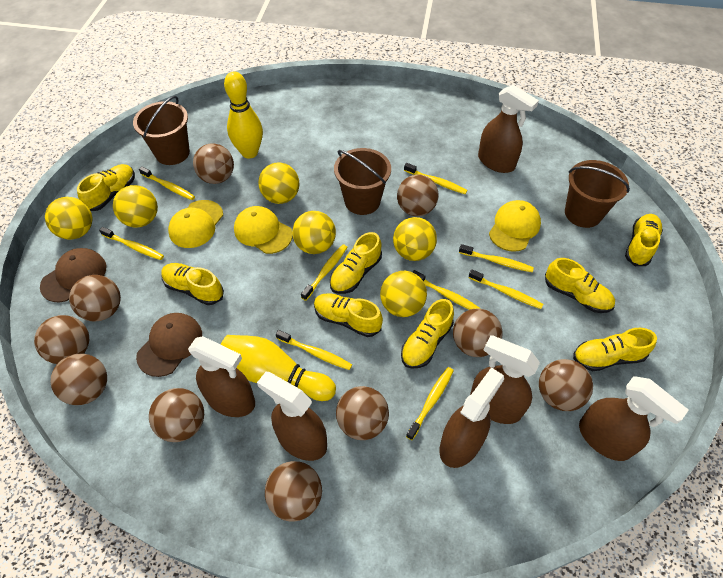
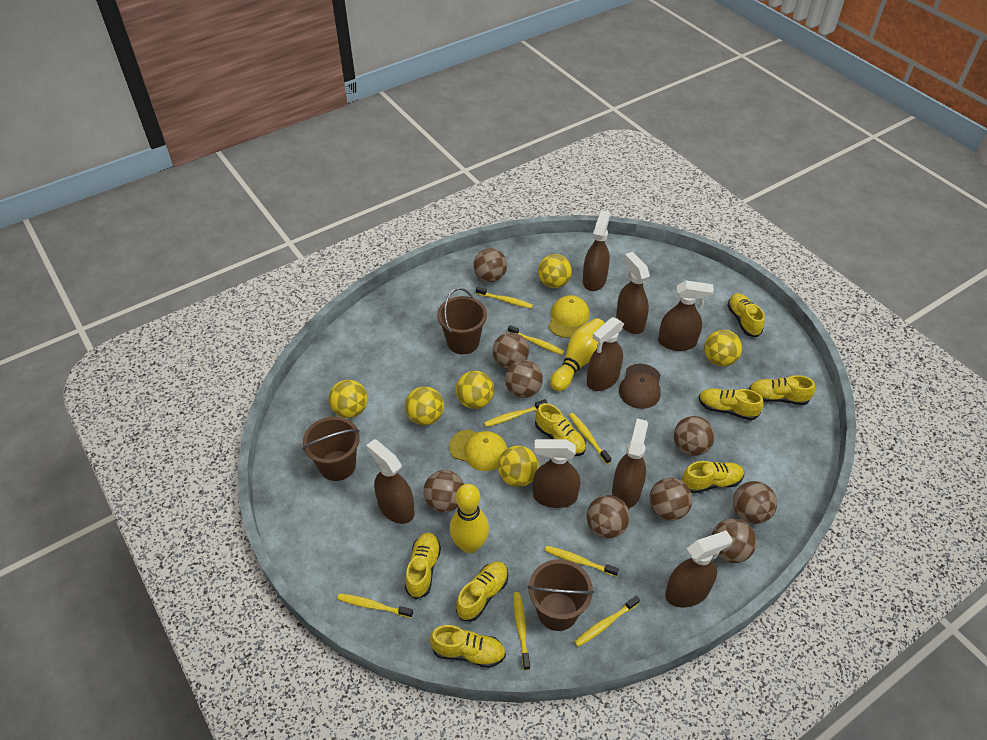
brown ball: [34,315,89,364] [51,354,107,405] [69,275,121,322] [149,388,204,442] [193,143,234,184] [265,461,322,522] [336,386,389,440] [397,175,438,216] [453,308,503,357] [539,359,593,411] = 10 -> [423,470,464,513] [473,248,507,282] [493,332,529,369] [505,360,543,398] [587,495,630,539] [649,478,693,521] [674,416,715,456] [712,518,757,563] [733,481,777,524] = 9
brown cap: [40,248,107,302] [136,313,202,377] = 2 -> [619,364,661,409] = 1
brown spray bottle: [188,336,255,417] [257,372,327,461] [439,367,504,468] [470,335,540,424] [478,85,539,173] [579,376,689,461] = 6 -> [366,439,415,524] [533,439,580,508] [583,210,610,291] [587,317,624,391] [612,419,648,509] [616,252,650,334] [658,280,714,351] [665,530,733,608] = 8
yellow cap: [168,200,223,248] [234,206,293,254] [489,200,541,252] = 3 -> [449,429,507,471] [548,295,590,338] = 2
yellow toothbrush: [99,227,164,260] [139,166,195,200] [276,330,352,370] [301,244,347,301] [404,163,468,194] [406,367,454,440] [413,270,481,310] [459,244,534,272] [468,269,543,309] = 9 -> [337,593,413,618] [476,287,533,309] [484,399,547,427] [508,325,565,355] [513,592,530,670] [544,546,619,576] [569,413,611,464] [574,596,640,647] = 8

